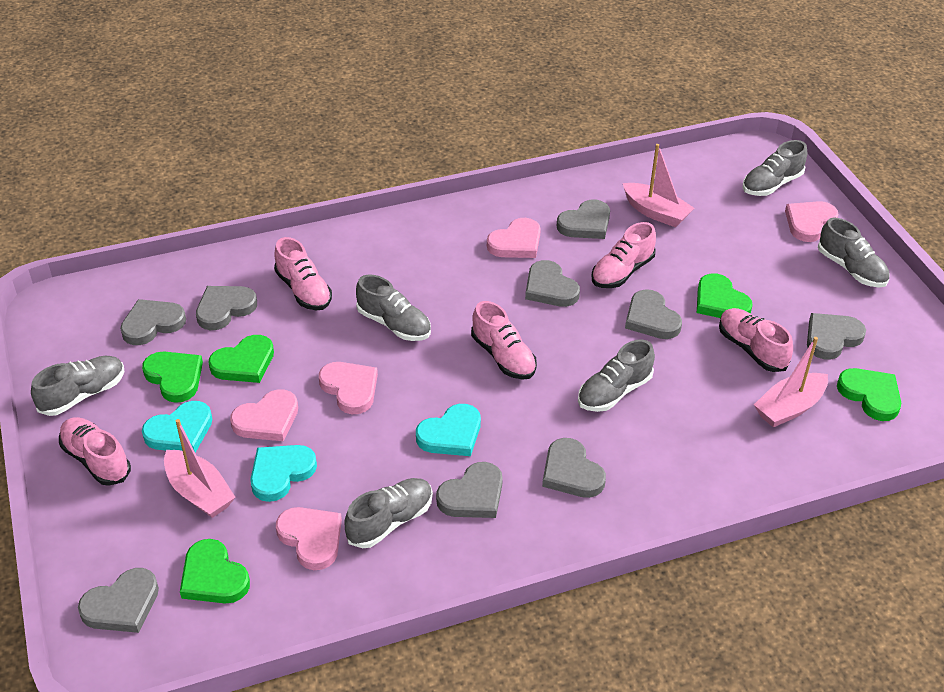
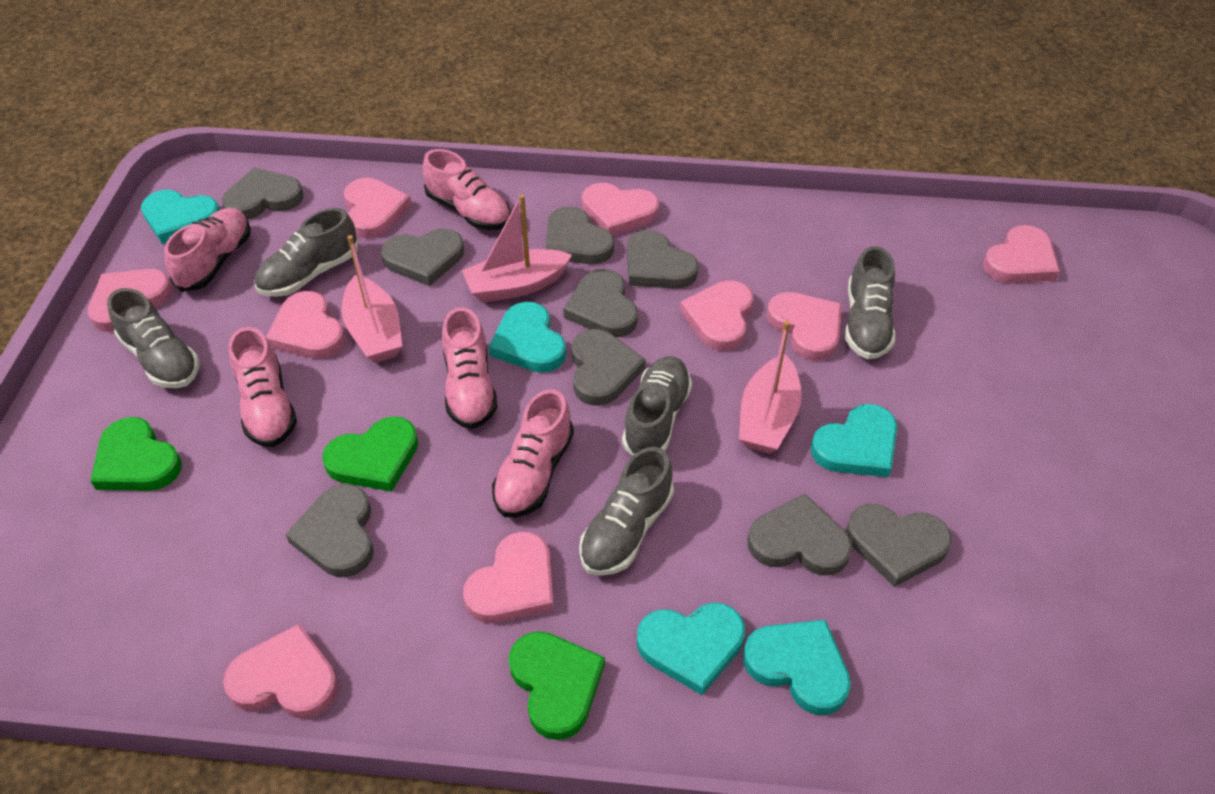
green heart: [142,352,203,403] [180,539,250,604] [208,335,274,383] [697,273,753,318] [837,368,901,421] = 5 -> [90,417,182,491] [322,416,418,492] [509,631,605,740] = 3
grey shoe: [31,356,125,416] [345,478,433,548] [356,274,431,341] [578,339,655,412] [743,140,807,196] [818,218,889,287] = 6 -> [107,288,199,388] [254,208,358,297] [579,447,674,576] [622,356,692,456] [845,246,895,359] = 5
pink heart: [230,389,298,441] [276,507,342,570] [319,362,378,414] [487,218,541,258] [785,201,839,242] = 5 -> [88,269,173,332] [223,624,338,719] [266,291,346,359] [344,178,412,238] [463,532,554,623] [582,183,659,235] [680,281,753,351] [767,292,842,360] [983,225,1060,283] = 9
turquoise heart: [142,401,212,453] [250,445,317,502] [416,404,481,456] = 3 -> [141,190,220,244] [489,302,566,373] [637,603,745,695] [743,620,851,715] [811,404,897,477] = 5

